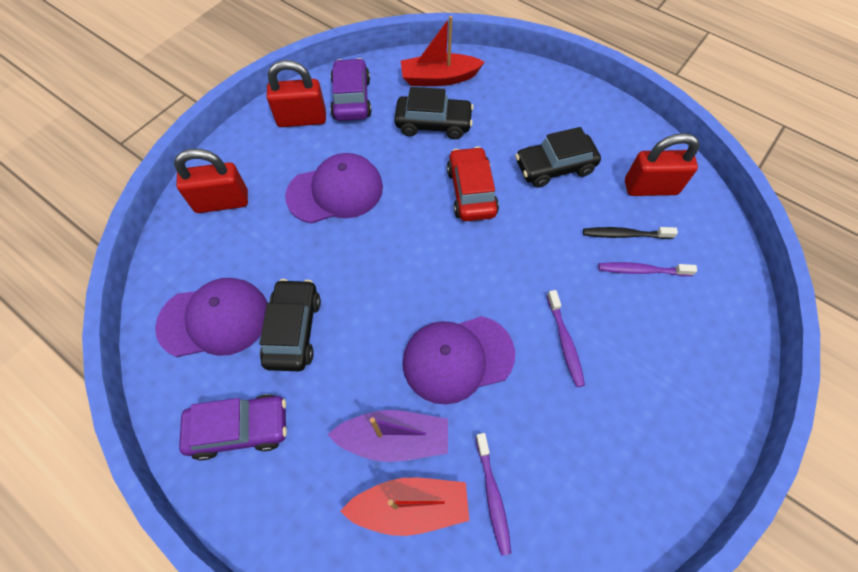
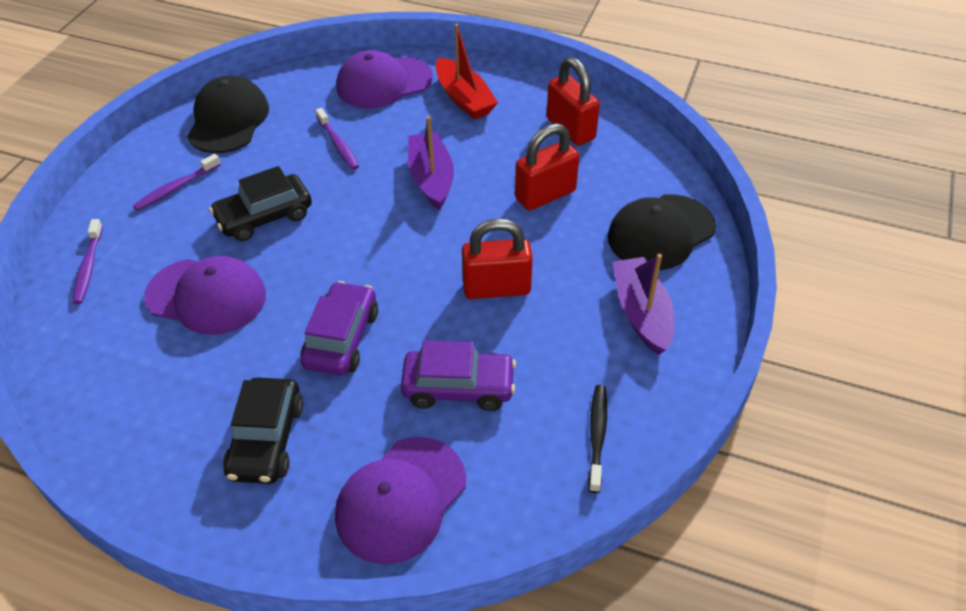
black cap: none = 0 -> [187,76,269,153] [608,194,716,270] = 2
black car: [260,279,321,371] [394,87,474,139] [515,127,601,188] = 3 -> [209,166,312,241] [223,377,304,484] = 2
purple boat: [328,410,448,462] = 1 -> [408,116,454,210] [613,254,674,355] = 2
red boat: [340,478,469,536] [401,16,485,86] = 2 -> [436,24,498,120] = 1
red car: [447,147,499,221] = 1 -> none = 0

